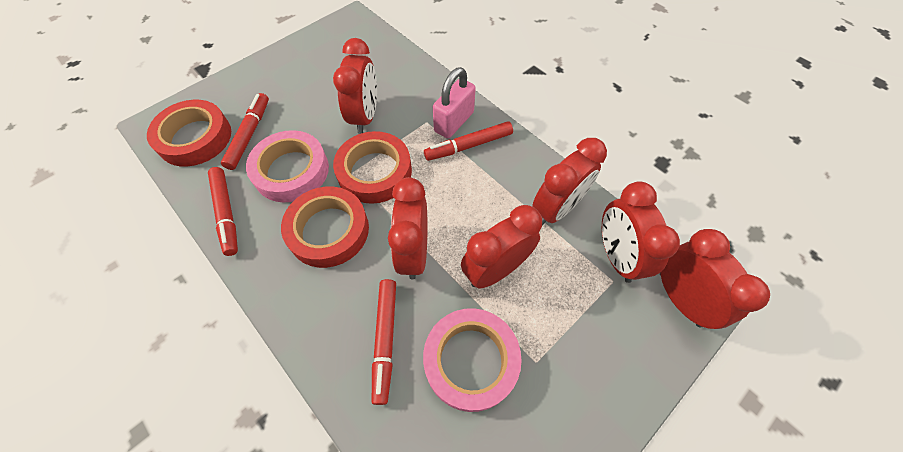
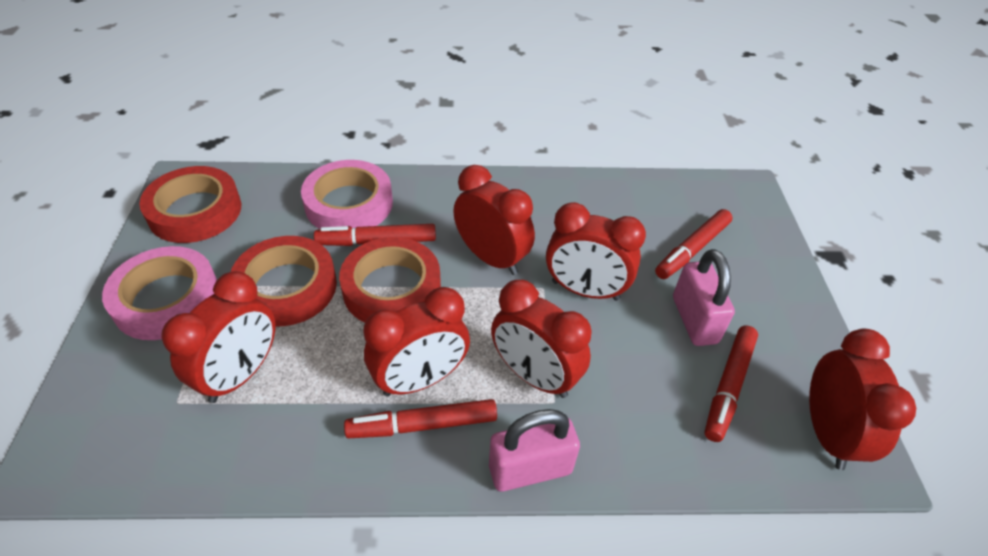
pink padlock: [433,67,476,138] = 1 -> [489,409,580,492] [673,249,735,346] = 2

